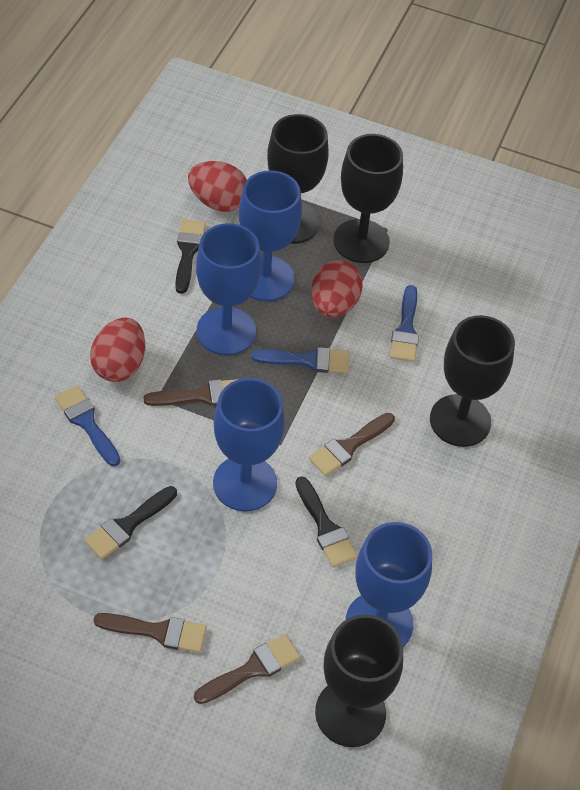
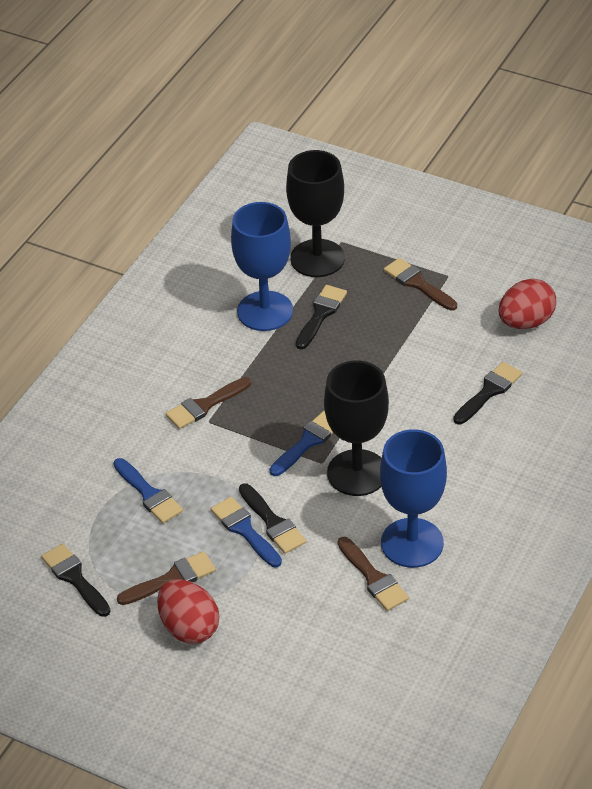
black brush: [84,486,177,559] [175,219,206,294] [295,476,358,567] = 3 -> [41,543,111,617] [239,483,306,554] [296,285,347,349] [453,362,522,424] = 4
black goblet: [267,114,329,244] [315,614,403,747] [333,134,403,263] [430,315,515,447] = 4 -> [286,150,345,277] [324,360,389,496] = 2
blue goblet: [196,223,261,355] [213,378,285,512] [239,170,302,301] [346,522,432,647] = 4 -> [231,202,293,331] [380,429,447,568] = 2
red egg: [90,317,145,382] [188,161,247,212] [311,260,363,318] = 3 -> [157,579,219,644] [499,279,556,329] = 2

